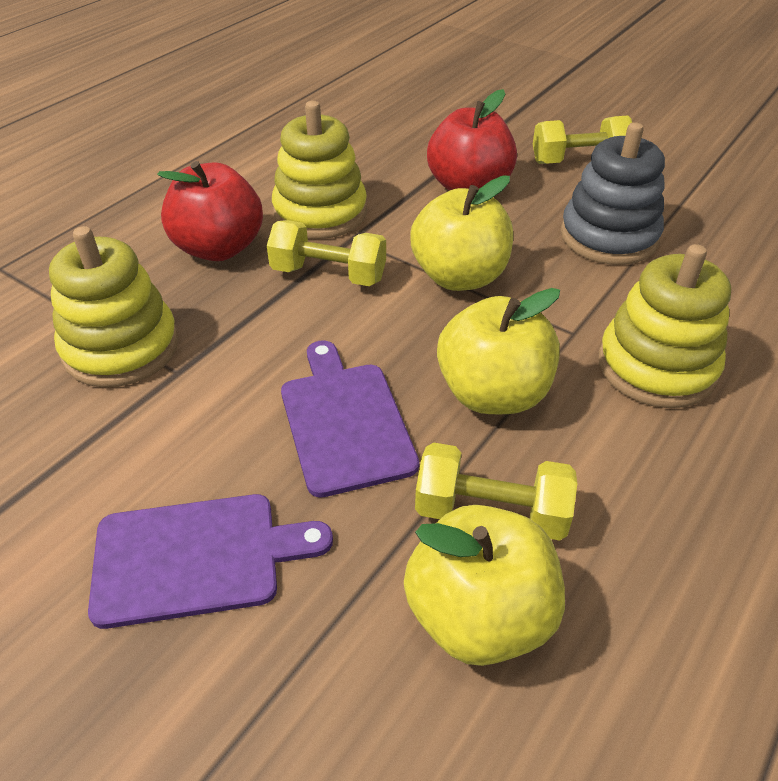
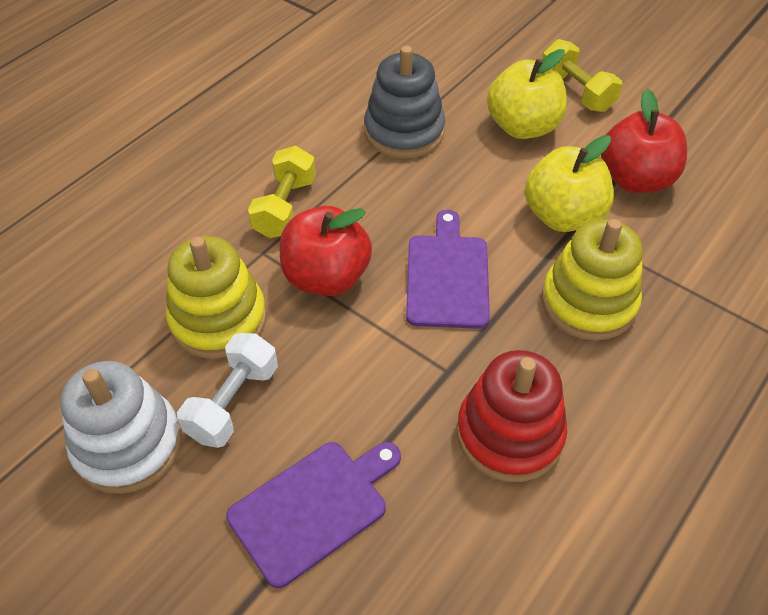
red stacking toy: none = 0 -> [457,350,567,482] = 1
white dumbbell: none = 0 -> [177,333,278,448] = 1
white stacking toy: none = 0 -> [60,361,182,494] = 1
yellow apple: [404,505,565,666] [410,175,513,291] [437,288,560,414] = 3 -> [487,49,567,139] [525,135,614,232] = 2
yellow dumbbell: [267,220,386,286] [415,442,577,541] [533,116,632,164] = 3 -> [248,146,316,238] [542,39,622,112] = 2
yellow stacking toy: [49,226,179,387] [272,101,367,239] [598,244,731,408] = 3 -> [166,236,267,359] [541,219,643,341] = 2

